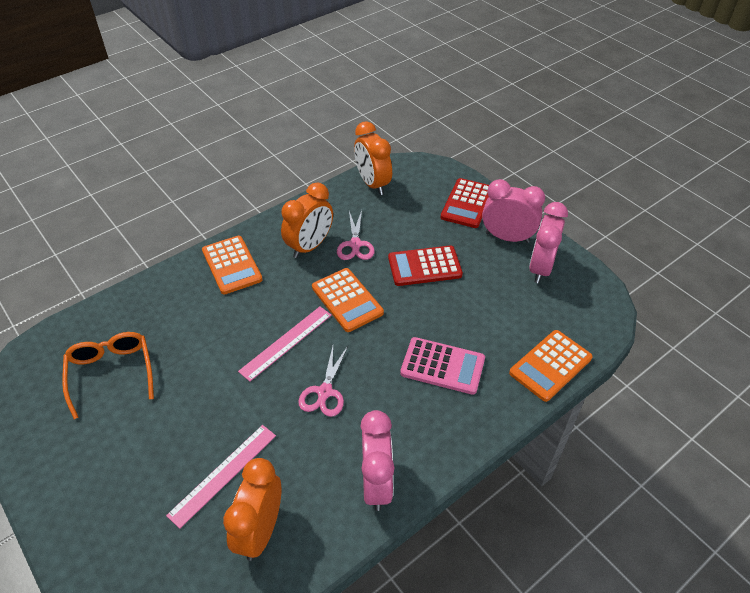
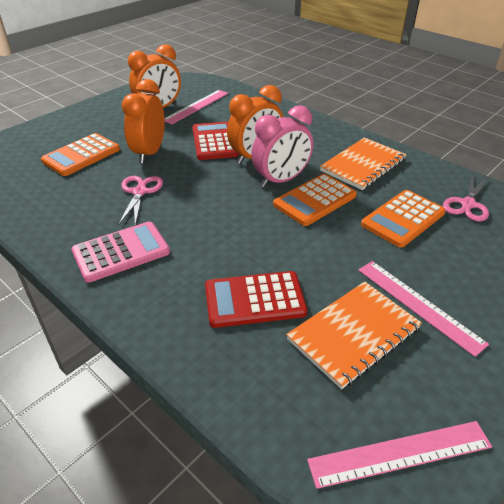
orange glasses: [62,332,154,419] = 1 -> none = 0
orange notebook: none = 0 -> [286,282,422,389] [320,138,407,190] = 2
pink clock: [360,410,395,511] [482,179,545,243] [529,202,568,283] = 3 -> [251,105,313,188] = 1
pink ruler: [166,425,276,529] [238,307,332,382] = 2 -> [165,90,228,124] [307,421,492,489] [358,261,489,357] = 3

